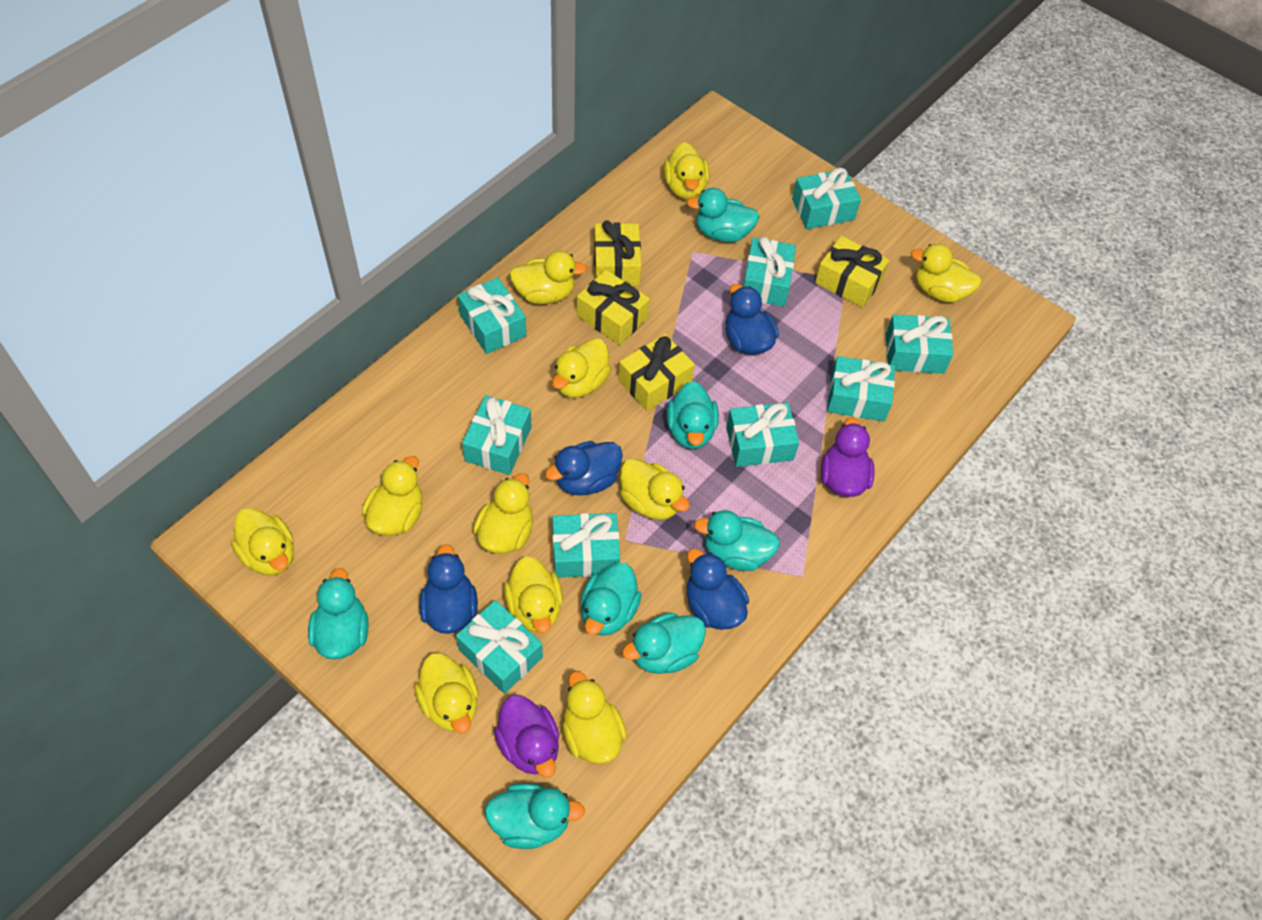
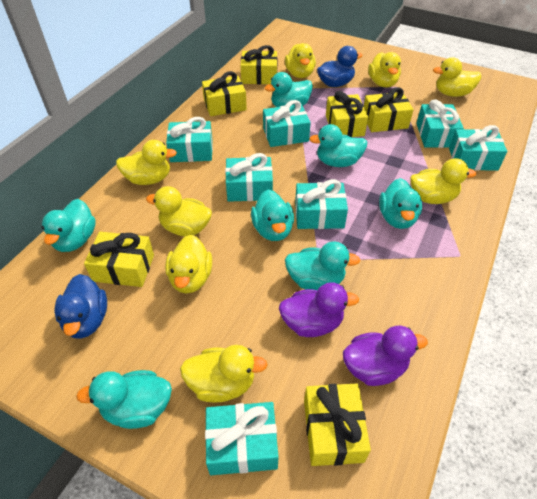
blue duck: [419,544,478,634] [545,441,623,496] [687,548,749,630] [725,284,779,355] = 4 -> [54,274,107,339] [317,46,363,87] = 2
turquoise gift: [456,600,543,694] [457,277,526,354] [462,395,531,475] [552,513,620,578] [726,402,799,467] [743,237,796,307] [792,168,861,229] [827,356,895,422] [886,314,953,374] = 9 -> [166,117,213,162] [205,402,279,475] [225,153,273,202] [263,100,311,147] [295,179,348,229] [416,99,464,148] [449,125,507,171] = 7
yellow duck: [231,508,294,576] [362,456,423,536] [414,653,478,733] [473,473,533,554] [504,556,563,633] [509,251,587,304] [552,338,611,398] [562,671,627,764] [620,458,690,520] [663,142,709,199] [911,244,982,302] = 11 -> [116,140,177,185] [146,186,212,236] [165,235,212,294] [180,345,268,403] [285,43,316,78] [368,52,401,88] [410,158,476,204] [433,57,481,97] = 8
yellow gift: [577,270,650,345] [594,220,641,286] [619,334,695,411] [815,236,889,307] = 4 -> [84,232,154,287] [202,71,247,116] [241,45,277,84] [304,384,371,466] [326,91,368,137] [364,87,414,132] = 6

